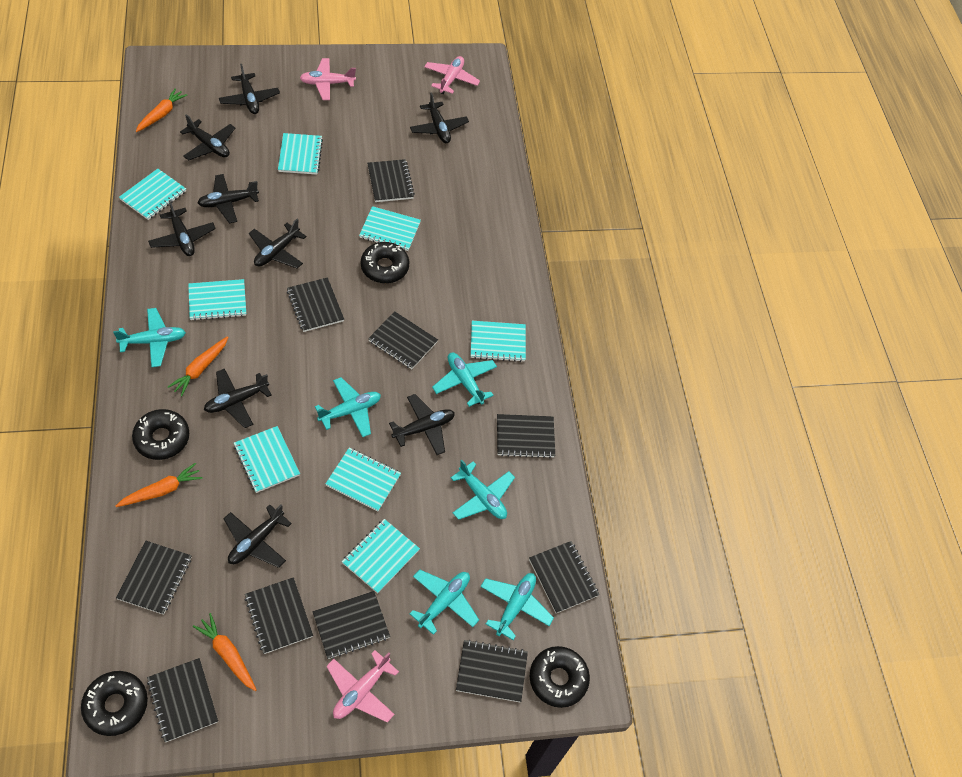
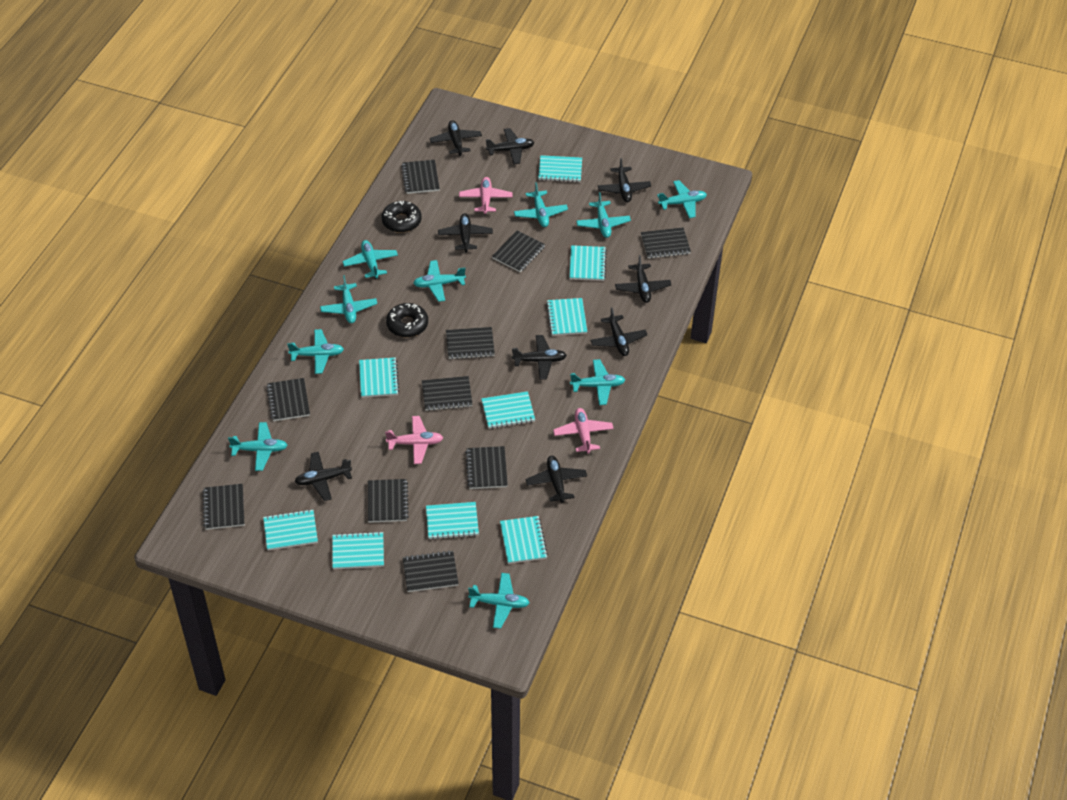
black donut: [81,671,148,736] [132,409,189,460] [361,242,409,283] [530,646,590,708] = 4 -> [382,201,422,233] [386,303,428,337] = 2
orange carrot: [116,463,203,507] [136,88,187,132] [168,336,228,396] [193,613,257,691] = 4 -> none = 0
turquoise notebook: [119,169,186,220] [188,279,246,321] [234,426,300,493] [278,133,323,175] [326,448,401,511] [342,519,420,594] [359,206,421,251] [471,321,526,362] = 8 -> [263,509,318,551] [332,531,384,569] [359,357,399,398] [426,502,479,540] [481,391,535,429] [500,516,548,564] [538,155,582,182] [546,298,587,336] [569,245,607,281] = 9
turquoise plane: [113,308,186,367] [315,377,381,437] [410,569,479,635] [432,353,497,407] [451,460,515,520] [480,573,554,640] = 6 -> [228,422,287,471] [287,329,344,374] [320,275,377,323] [342,240,398,279] [413,260,466,302] [468,573,530,629] [514,182,568,227] [570,359,625,405] [576,192,631,238] [657,180,707,218] = 10

